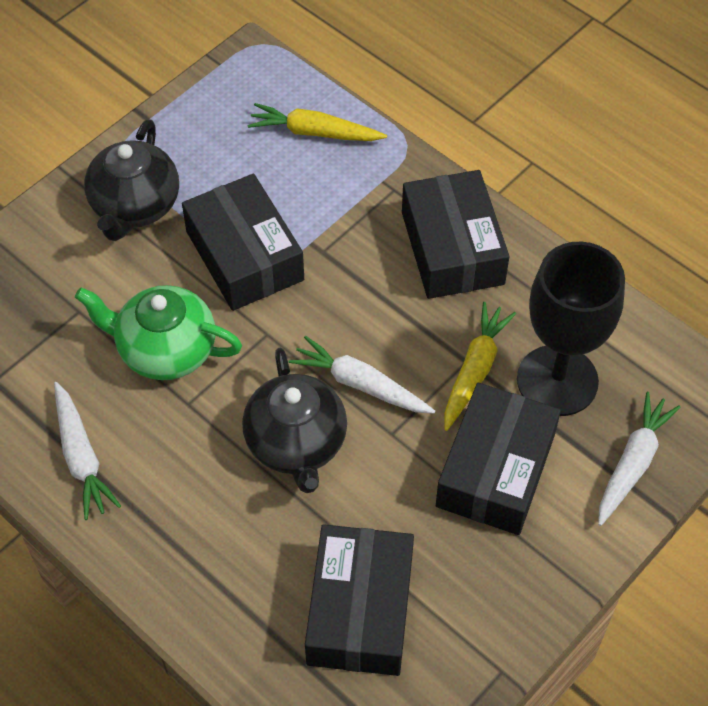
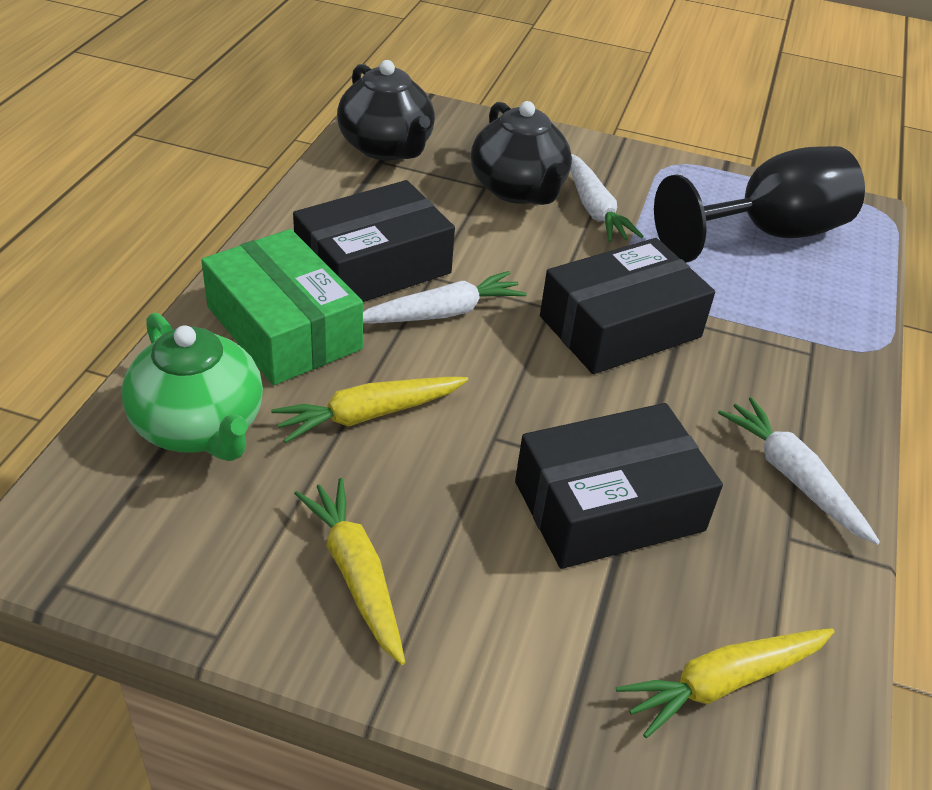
black box: [182,174,304,311] [305,524,414,676] [402,170,509,299] [436,383,561,535] = 4 -> [293,180,455,302] [515,403,723,569] [540,238,715,374] = 3
green box: none = 0 -> [201,229,363,385] = 1
yellow carrot: [248,103,387,141] [444,302,516,431] = 2 -> [271,377,468,443] [294,478,405,665] [616,628,835,738] = 3

